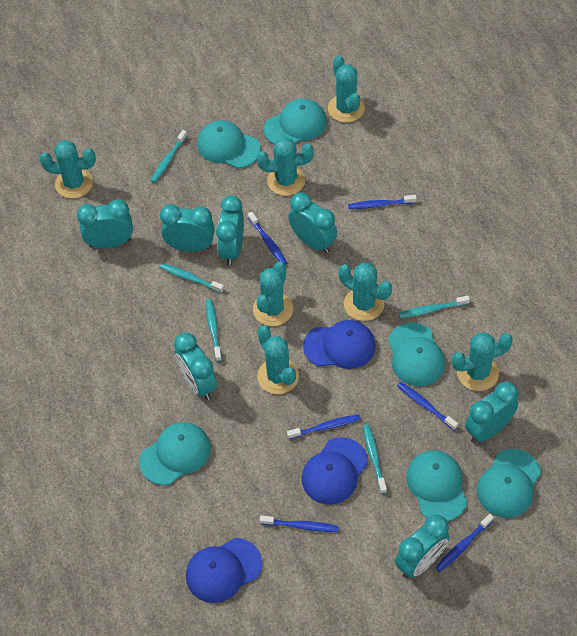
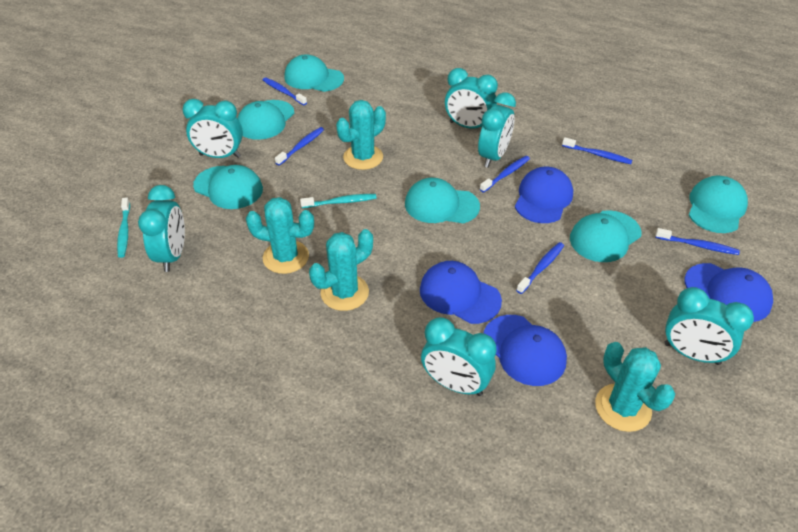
blue cap: [186,538,262,603] [302,437,368,505] [303,320,376,369] = 3 -> [420,261,502,324] [484,315,567,386] [515,167,573,223] [685,263,773,322] = 4
turquoise cactus: [40,140,96,199] [253,262,293,326] [257,137,314,196] [257,325,299,394] [328,56,365,123] [339,262,392,321] [452,333,513,391] = 7 -> [246,197,314,274] [309,229,373,311] [336,100,386,170] [595,342,675,432] = 4
turquoise clock: [77,199,133,248] [160,204,215,252] [174,333,217,400] [216,195,244,266] [288,192,337,254] [395,515,450,578] [465,382,518,443] = 7 -> [138,185,185,272] [182,99,243,158] [421,317,497,396] [445,68,498,129] [478,92,516,168] [664,287,754,365] = 6
turquoise toothbrush: [151,130,187,183] [160,263,224,293] [206,299,222,362] [363,424,387,494] [399,295,470,318] = 5 -> [117,197,130,258] [300,194,376,208] = 2

